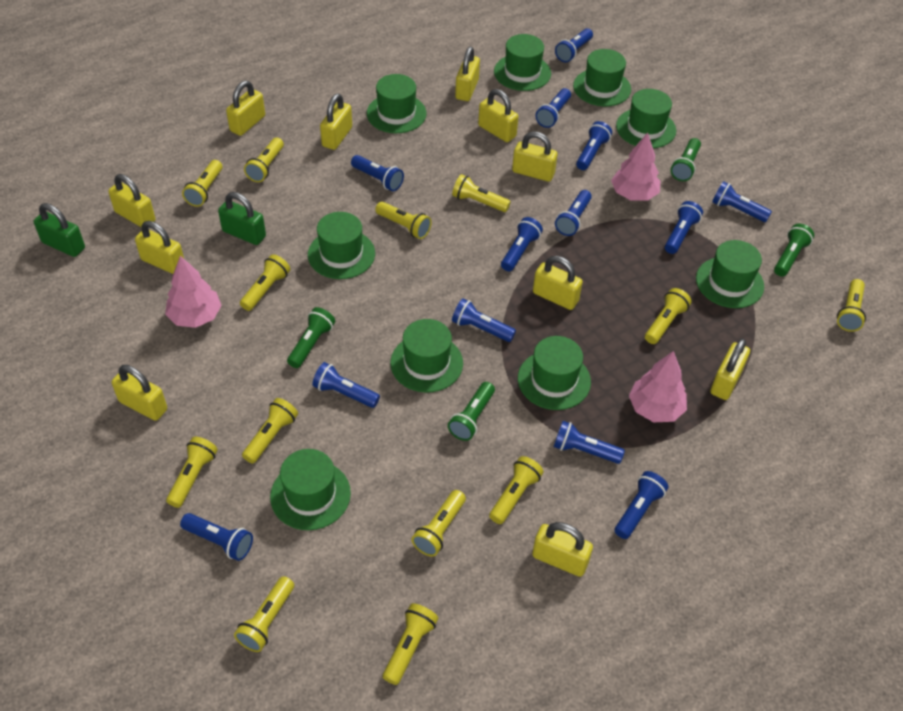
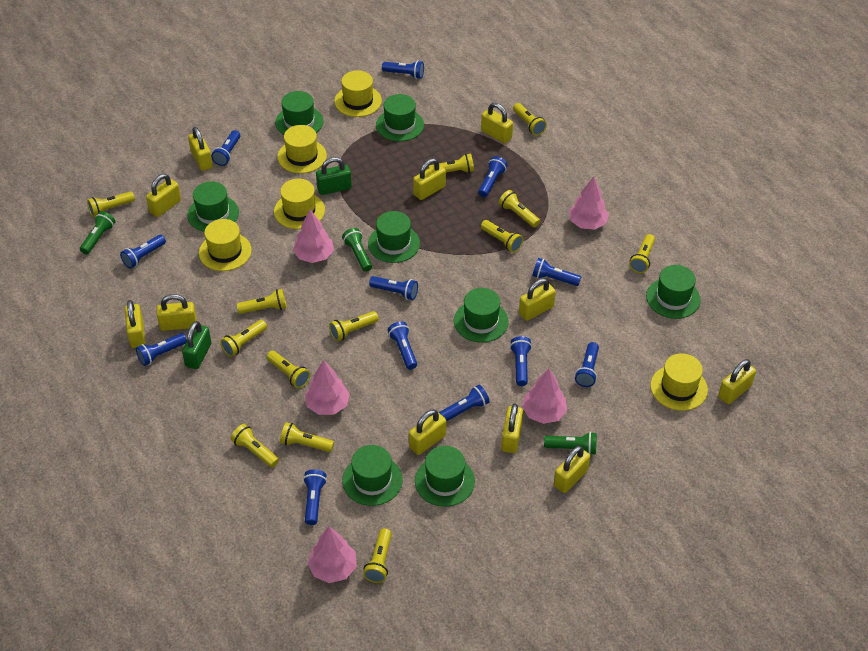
blue flashlight: [180,513,253,561] [312,362,380,408] [351,155,404,191] [452,298,516,342] [501,217,543,271] [535,88,571,128] [554,421,625,464] [555,28,593,62] [555,190,592,236] [576,121,612,170] [614,471,669,539] [665,201,703,254] [712,181,772,222] = 13 -> [120,235,166,269] [136,333,187,366] [211,130,240,166] [303,469,327,525] [369,276,418,300] [382,61,424,79] [388,321,417,370] [439,385,489,422] [478,156,508,197] [510,336,532,386] [532,258,581,286] [575,342,599,387] = 12
green flashlight: [287,307,335,368] [448,382,495,441] [671,138,701,181] [774,224,814,277] = 4 -> [80,211,116,254] [342,228,372,272] [544,432,597,455] = 3
green hat: [270,449,351,530] [308,212,375,279] [367,74,427,133] [390,319,463,392] [494,34,551,91] [518,336,591,410] [573,49,631,106] [616,89,676,148] [696,240,764,308] = 9 -> [187,181,239,232] [275,91,323,135] [342,445,403,506] [368,211,420,263] [376,94,424,142] [415,446,475,507] [454,288,509,343] [646,265,701,319] = 8
pink tree: [165,256,222,328] [611,133,660,201] [629,351,687,422] = 3 -> [293,210,334,263] [305,360,350,415] [308,527,357,583] [522,369,567,424] [569,177,609,230] = 5
yellow hat: none = 0 -> [199,219,252,271] [274,179,325,229] [277,125,327,174] [334,70,382,117] [650,353,708,411] = 5

